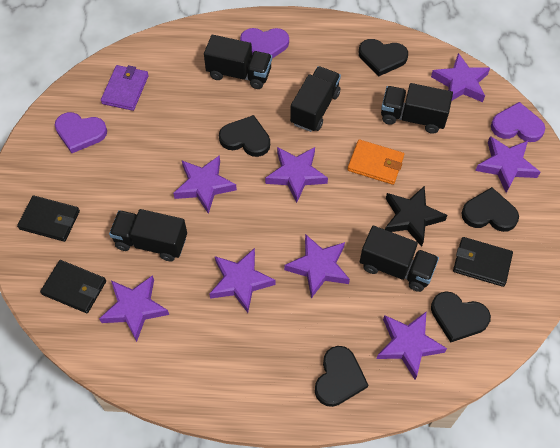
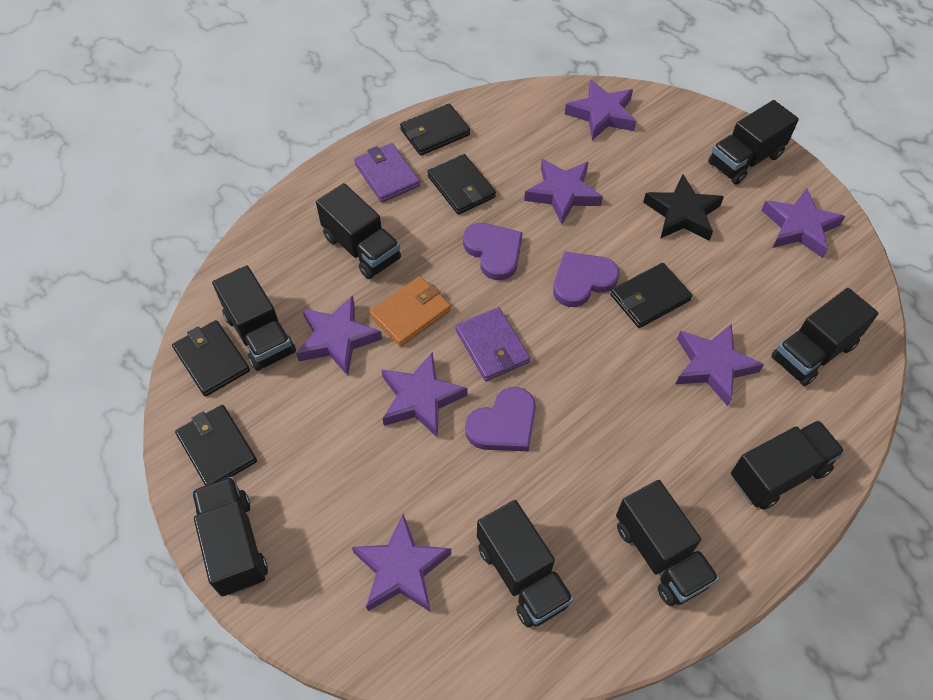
black heart: [219,115,270,157] [315,346,368,407] [359,39,408,76] [431,291,491,343] [461,187,519,232] = 5 -> none = 0
black truck: [109,209,187,261] [204,35,272,89] [290,66,341,132] [360,226,439,292] [381,83,453,134] = 5 -> [192,477,268,596] [212,265,296,371] [316,183,401,279] [477,500,574,628] [616,480,719,606] [708,100,799,184] [731,420,845,510] [771,288,879,386] = 8
black wallet: [17,195,80,242] [40,260,106,313] [453,237,513,287] = 3 -> [172,320,250,397] [175,405,257,486] [400,104,470,156] [427,154,496,215] [610,263,692,328] = 5
purple star: [99,275,169,342] [173,155,237,214] [209,248,276,313] [265,147,328,203] [284,234,350,298] [376,312,447,379] [431,53,490,102] [475,136,540,193] = 8 -> [296,296,382,376] [352,514,451,612] [381,352,467,438] [524,159,603,225] [565,80,636,140] [676,324,764,406] [761,188,846,258] = 7
purple wallet: [101,65,149,111] = 1 -> [354,143,420,202] [455,307,530,381] = 2

